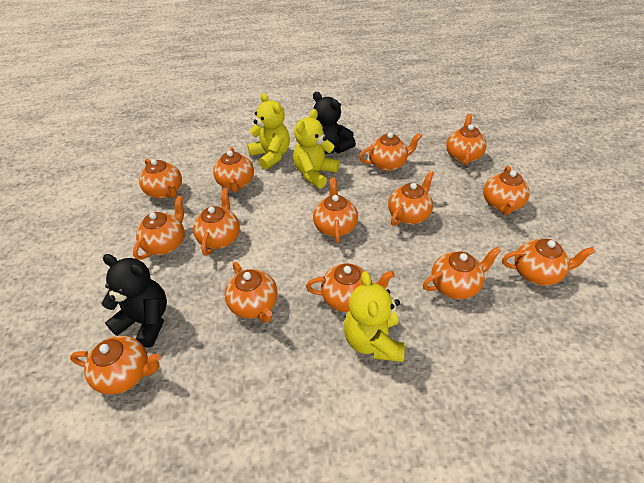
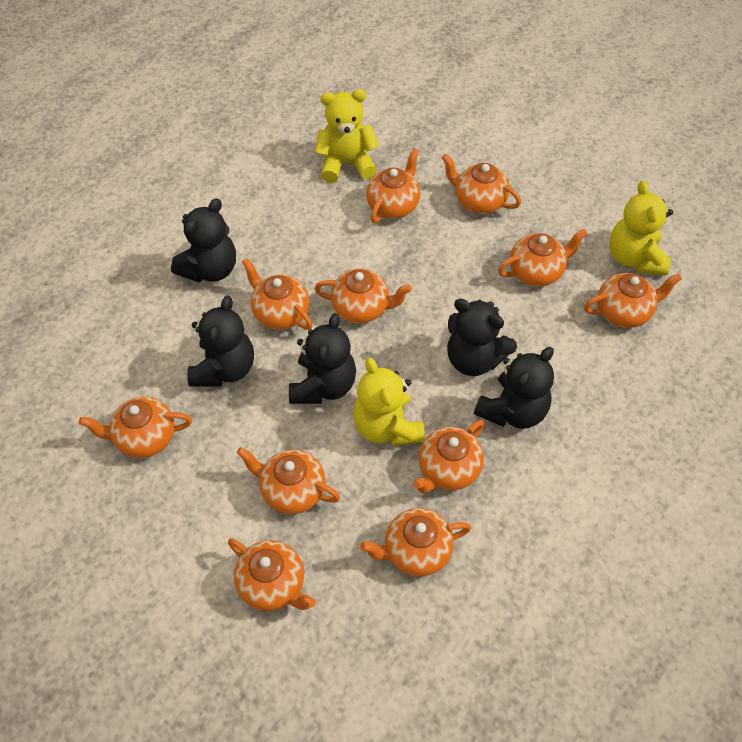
black teddy bear: [101,254,167,348] [313,92,356,154] = 2 -> [171,198,236,282] [187,296,254,387] [289,313,356,404] [447,299,517,376] [474,347,554,429] = 5
orange teapot: [70,336,161,395] [133,195,185,260] [139,159,182,199] [193,188,240,256] [213,147,254,192] [225,262,278,323] [306,263,395,312] [313,177,358,243] [359,132,422,172] [388,171,434,226] [423,247,501,299] [446,113,486,166] [483,166,530,215] [502,239,595,286] = 14 -> [79,397,192,458] [228,538,316,611] [237,447,340,514] [242,258,313,330] [315,269,412,323] [360,508,471,577] [366,148,420,223] [413,420,484,493] [442,154,521,214] [498,228,588,287] [584,273,682,328] = 11

